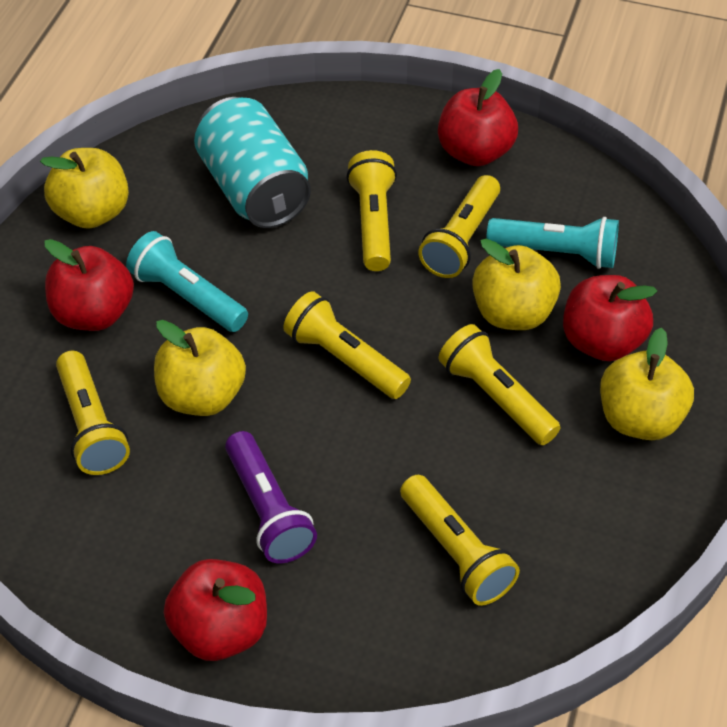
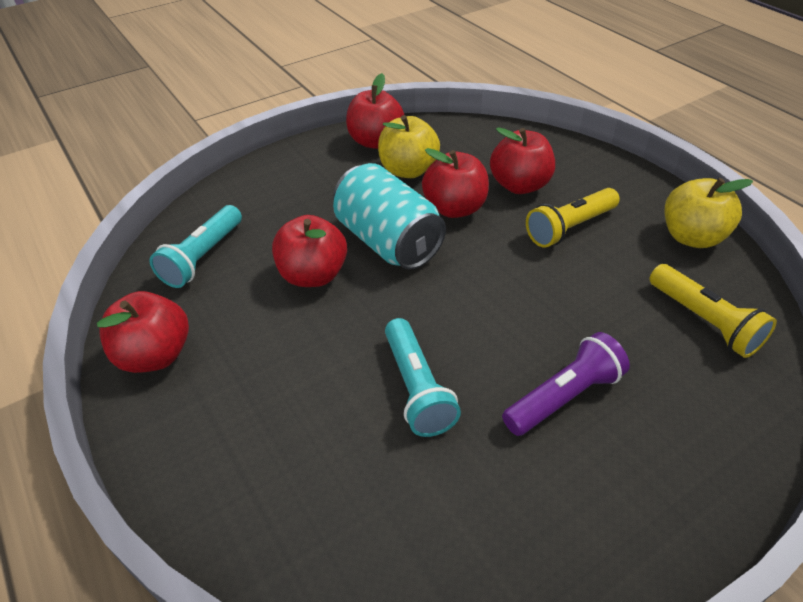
red apple: [44,239,134,331] [164,559,267,661] [438,69,518,166] [563,275,657,361] = 4 -> [97,291,189,373] [272,215,347,287] [346,73,404,149] [422,148,489,218] [490,127,555,194] = 5
yellow apple: [40,148,129,229] [154,320,246,416] [472,239,561,330] [600,328,694,440] = 4 -> [378,115,440,178] [664,178,753,248] = 2
yellow flashlight: [56,351,130,475] [283,291,411,399] [346,150,397,271] [400,475,520,606] [418,175,500,278] [439,324,561,445] = 6 -> [526,188,620,248] [649,264,777,358] = 2

